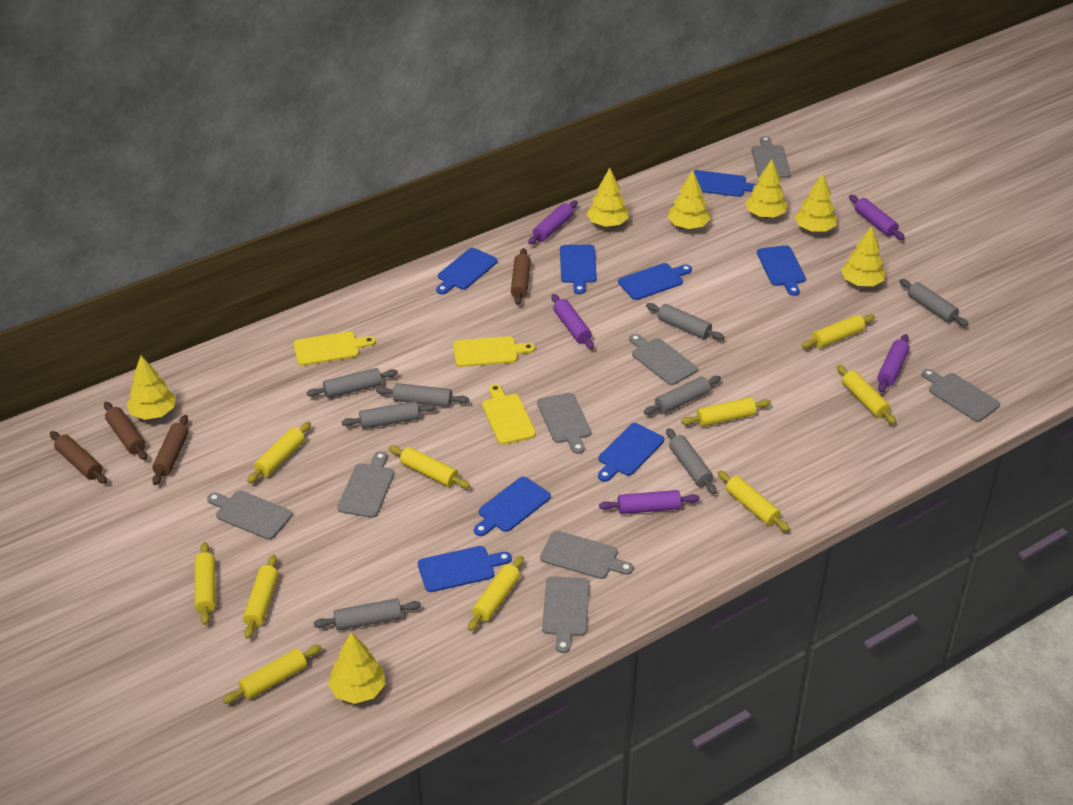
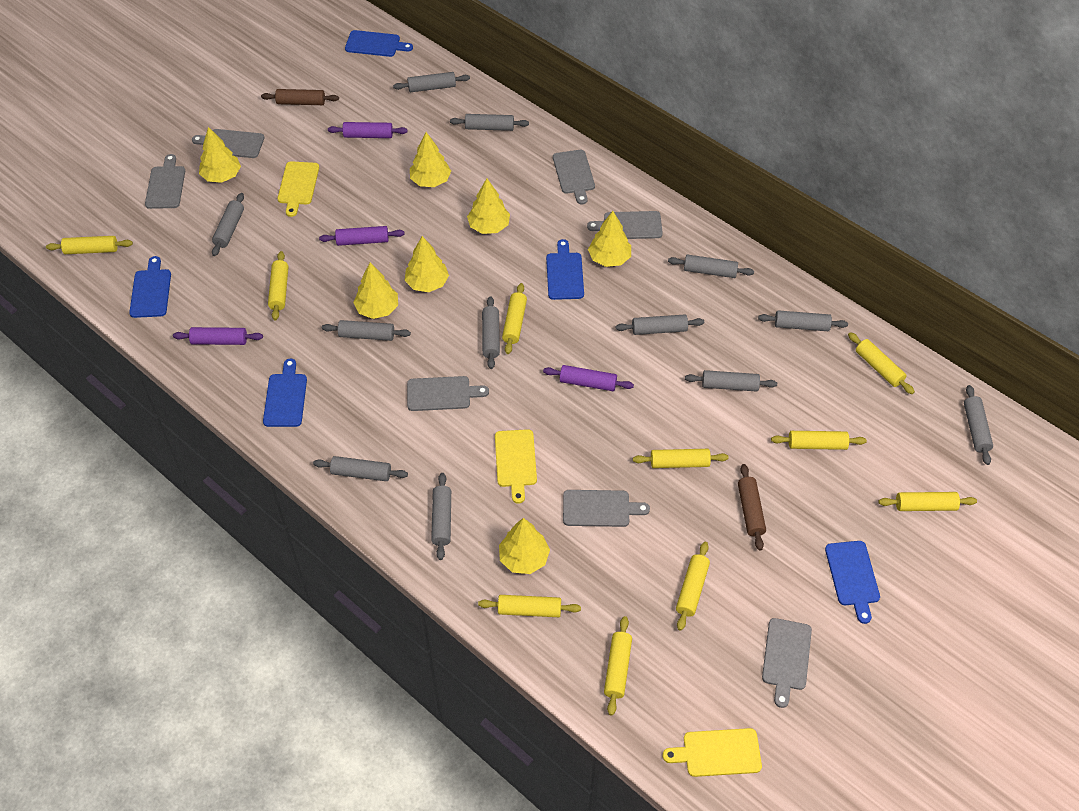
blue cutting board: [418,546,512,592] [436,248,498,294] [474,477,551,536] [560,245,597,294] [598,423,664,482] [618,263,692,300] [694,170,756,197] [757,245,806,296] = 8 -> [129,256,171,318] [263,359,307,427] [345,30,413,57] [546,239,584,300] [825,541,880,624] = 5
brown rolling pin: [50,431,107,484] [104,402,147,460] [152,415,188,485] [511,248,531,305] = 4 -> [261,89,339,105] [738,464,766,551] = 2
grey cutting board: [207,490,292,540] [337,451,394,518] [537,393,591,454] [540,531,633,579] [542,576,590,653] [629,334,698,385] [752,136,791,178] [922,369,1000,422] = 8 -> [145,154,185,209] [192,129,264,158] [407,376,489,411] [553,150,595,204] [563,490,650,527] [587,211,663,239] [762,618,812,708] = 7
grey rolling pin: [307,368,398,398] [313,598,421,631] [342,401,436,429] [376,383,469,407] [644,376,721,415] [646,303,724,340] [666,428,717,494] [899,279,968,326] = 8 -> [212,193,244,256] [313,456,408,481] [322,320,411,341] [393,72,470,92] [431,473,451,560] [450,114,529,131] [482,296,500,369] [616,314,704,335] [668,254,754,278] [685,370,777,391] [758,310,848,331] [964,385,993,465] = 12
purple rolling pin: [528,200,578,244] [551,294,594,349] [599,490,699,514] [849,195,905,240] [877,334,910,392] = 5 -> [173,327,263,345] [319,226,405,246] [328,122,408,138] [543,365,634,391] = 4

